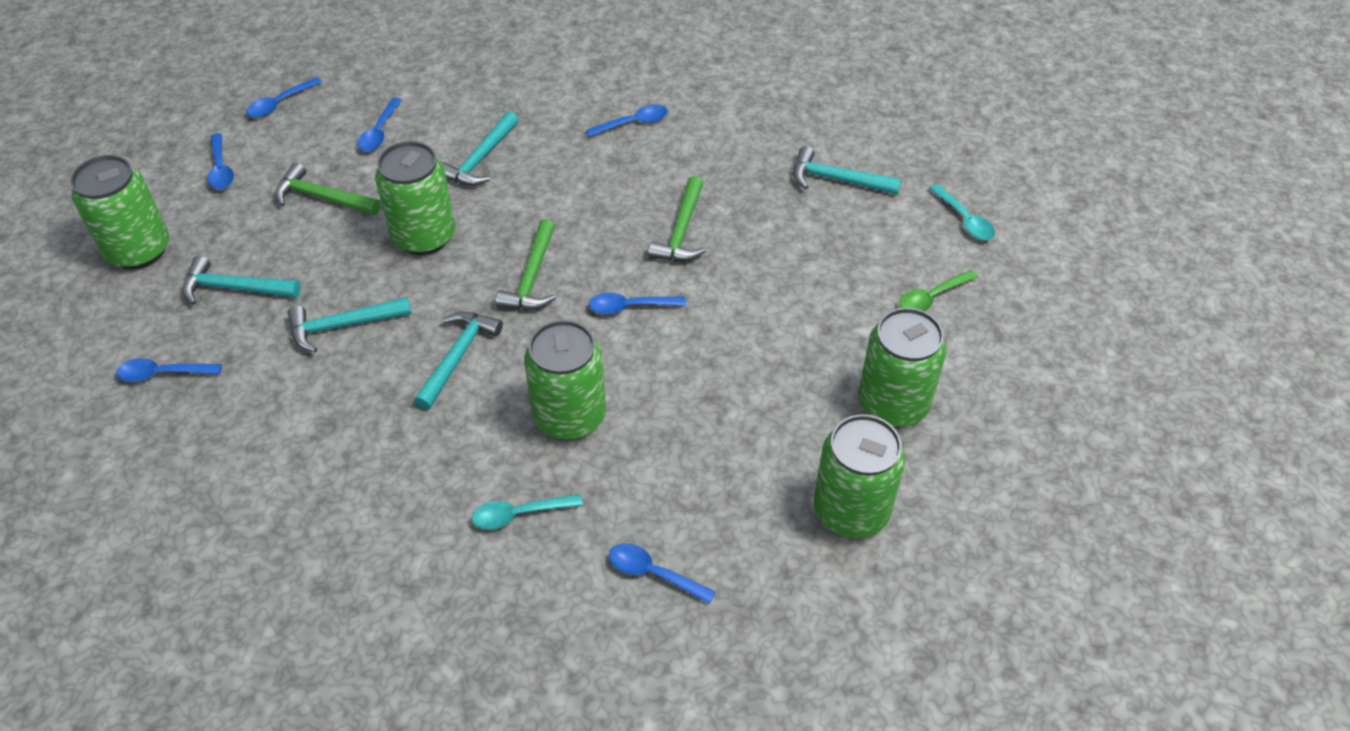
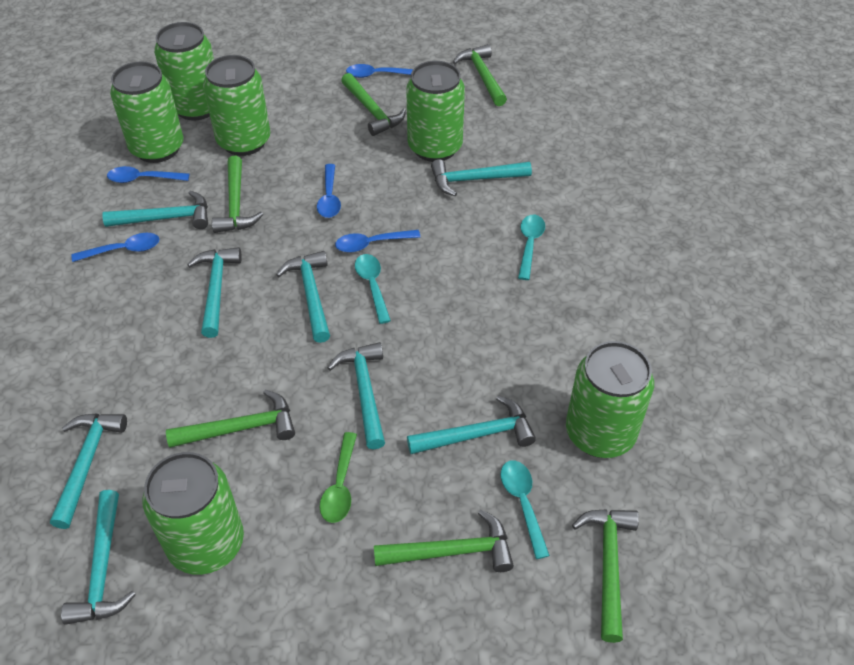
blue spoon: [116,358,222,382] [207,133,234,189] [246,77,322,117] [358,98,402,152] [586,104,668,137] [589,293,686,314] [609,543,716,604] = 7 -> [72,233,159,262] [107,166,189,183] [317,164,341,218] [335,230,421,253] [346,64,413,78] = 5
green can: [70,155,169,269] [375,141,455,255] [524,320,606,440] [814,414,905,538] [858,308,947,428] = 5 -> [110,61,183,163] [143,452,244,575] [154,22,214,121] [203,55,270,156] [406,61,465,162] [566,341,654,458] = 6
green hammer: [275,162,381,215] [495,219,556,310] [648,176,706,262] = 3 -> [166,389,295,448] [212,156,263,233] [341,73,406,136] [374,510,514,572] [453,44,507,106] [572,509,639,643] = 6
turquoise hammer: [182,256,301,305] [287,297,412,352] [414,311,503,410] [442,111,519,186] [793,146,902,195] = 5 -> [50,414,127,529] [61,490,136,625] [102,191,208,229] [187,247,242,338] [276,251,330,343] [327,342,385,450] [407,396,536,454] [431,159,532,196] = 8
turquoise spoon: [472,494,582,529] [929,184,995,240] = 2 -> [355,254,391,324] [501,460,550,559] [518,215,545,280] = 3

